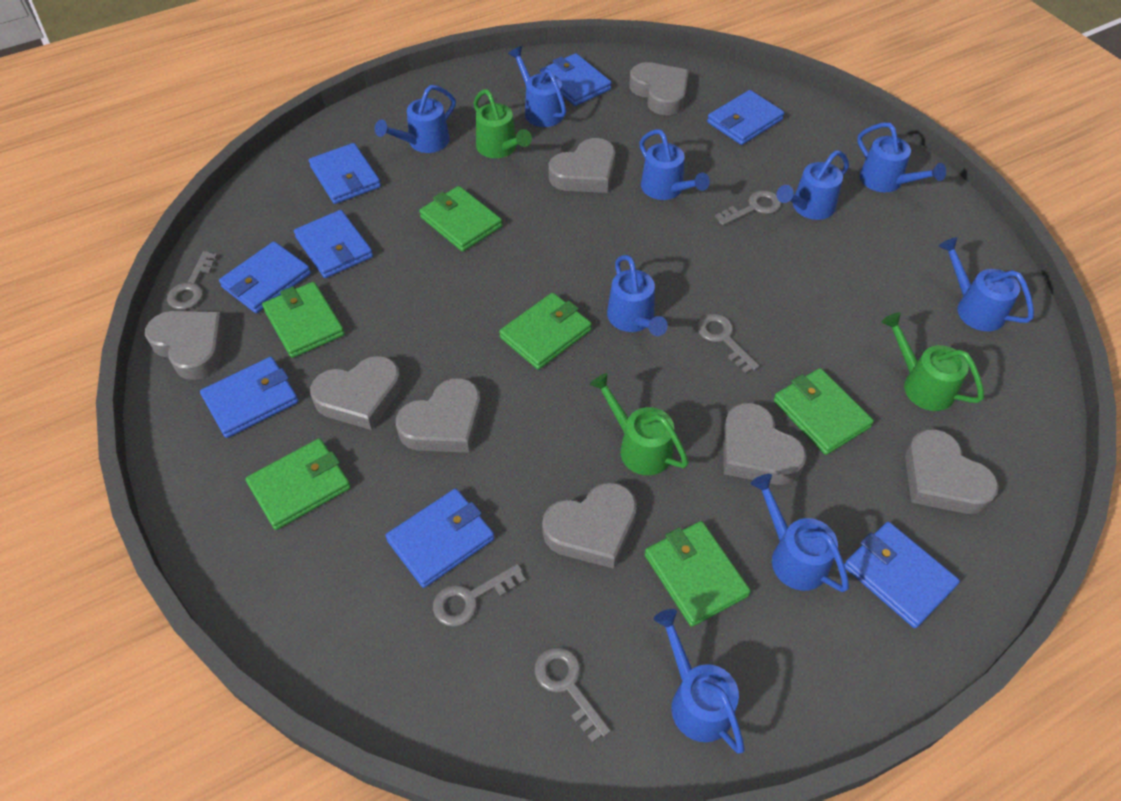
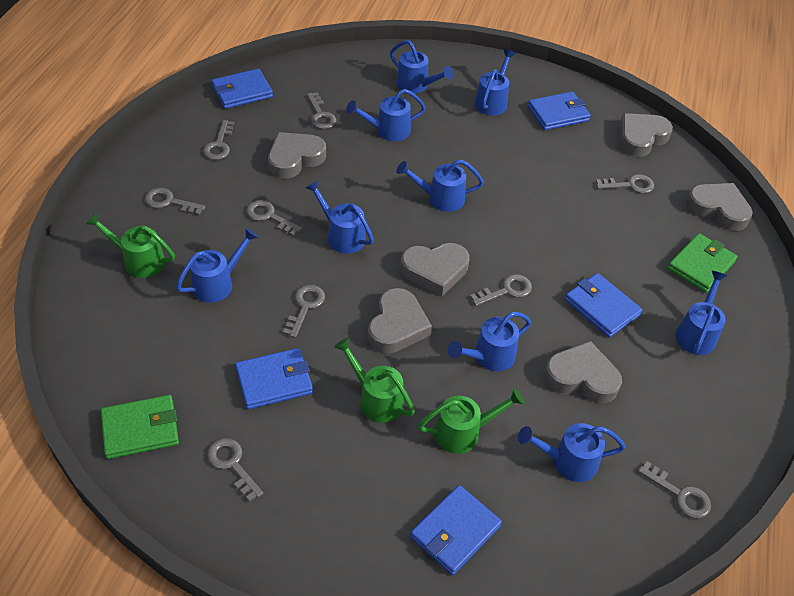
blue wallet: [200,357,299,438] [219,241,311,313] [294,210,373,278] [309,143,381,204] [385,488,494,588] [540,53,611,106] [707,90,784,145] [844,522,960,628] = 8 -> [211,69,273,109] [235,348,313,409] [410,485,502,575] [528,91,591,130] [565,273,642,338] = 5
green wallet: [245,438,351,530] [262,282,345,358] [419,186,502,252] [499,293,592,370] [645,521,751,627] [773,368,874,455] = 6 -> [101,395,179,459] [667,233,738,293] = 2
grey heart: [145,311,225,380] [310,356,402,430] [396,378,481,453] [542,482,637,569] [548,138,615,193] [629,62,689,115] [723,403,807,485] [905,429,999,514] = 8 -> [268,132,326,179] [368,288,432,354] [401,243,470,296] [544,341,622,403] [620,113,673,157] [686,183,753,231] = 6
grey key: [167,251,218,310] [433,564,526,627] [534,647,611,743] [697,313,760,374] [715,190,781,226] = 5 -> [145,188,206,215] [203,120,234,160] [207,438,263,502] [246,200,302,236] [283,285,325,338] [307,92,336,129] [470,274,532,306] [596,174,654,194] [638,461,711,519] = 9

